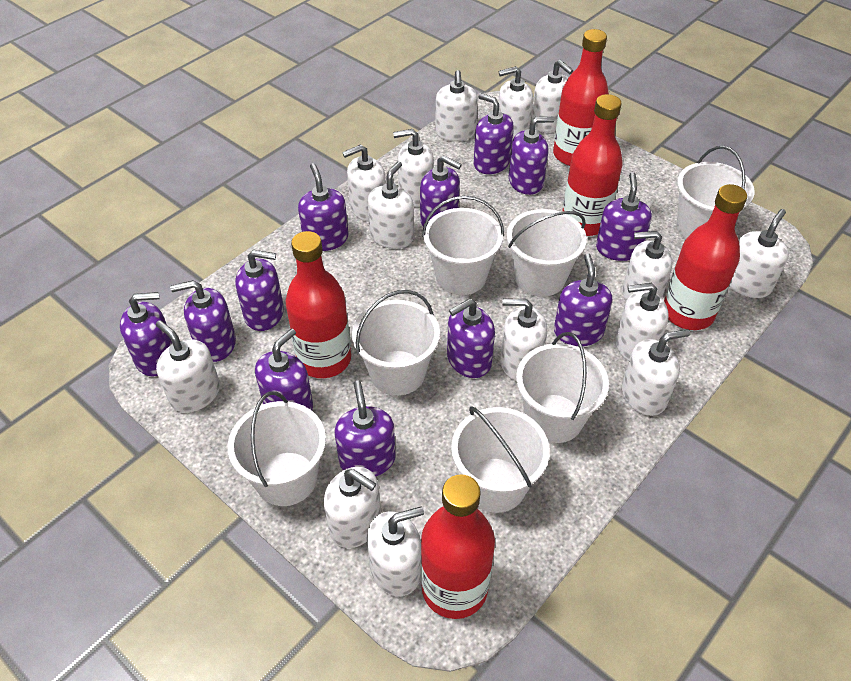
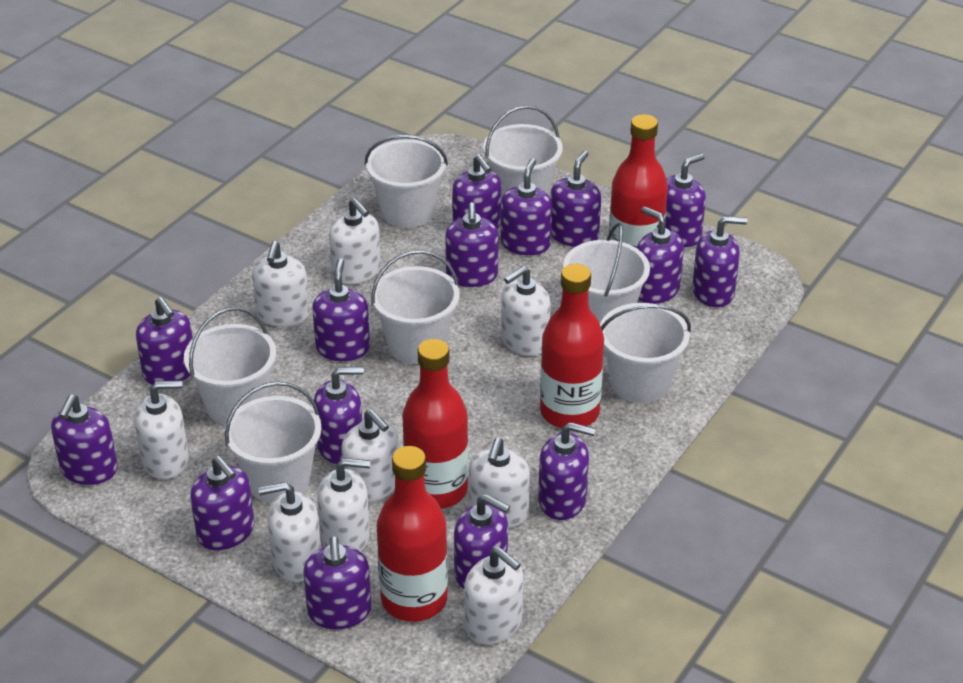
purple soap dispenser: [120,292,173,377] [170,280,236,362] [235,250,284,331] [255,328,313,410] [298,163,348,251] [335,380,396,476] [420,155,462,226] [447,299,495,378] [474,93,514,174] [509,116,555,195] [554,253,612,346] [596,172,652,261] = 12 -> [51,395,118,485] [136,297,193,385] [190,456,254,550] [303,536,371,629] [312,258,370,361] [314,367,364,464] [445,202,499,287] [452,155,501,229] [454,494,510,589] [501,158,552,255] [538,422,596,520] [551,151,601,247] [637,206,684,304] [665,153,706,247] [692,216,747,307] = 15
red bottle: [285,231,351,378] [421,474,495,619] [553,29,609,166] [562,94,623,236] [664,184,747,330] = 5 -> [377,446,448,622] [402,339,469,509] [540,264,604,428] [608,114,668,248] = 4
white soap dispenser: [156,320,220,413] [324,467,381,548] [342,144,386,222] [367,506,424,596] [368,161,414,249] [393,129,434,207] [435,70,478,141] [498,66,533,141] [500,299,547,380] [531,60,573,132] [616,283,669,361] [622,231,673,301] [622,329,690,416] [730,209,789,298] = 14 -> [134,381,189,479] [252,241,309,327] [258,482,321,582] [317,458,370,552] [329,198,381,284] [341,409,399,502] [464,547,523,645] [469,437,530,528] [501,266,551,356] = 9

